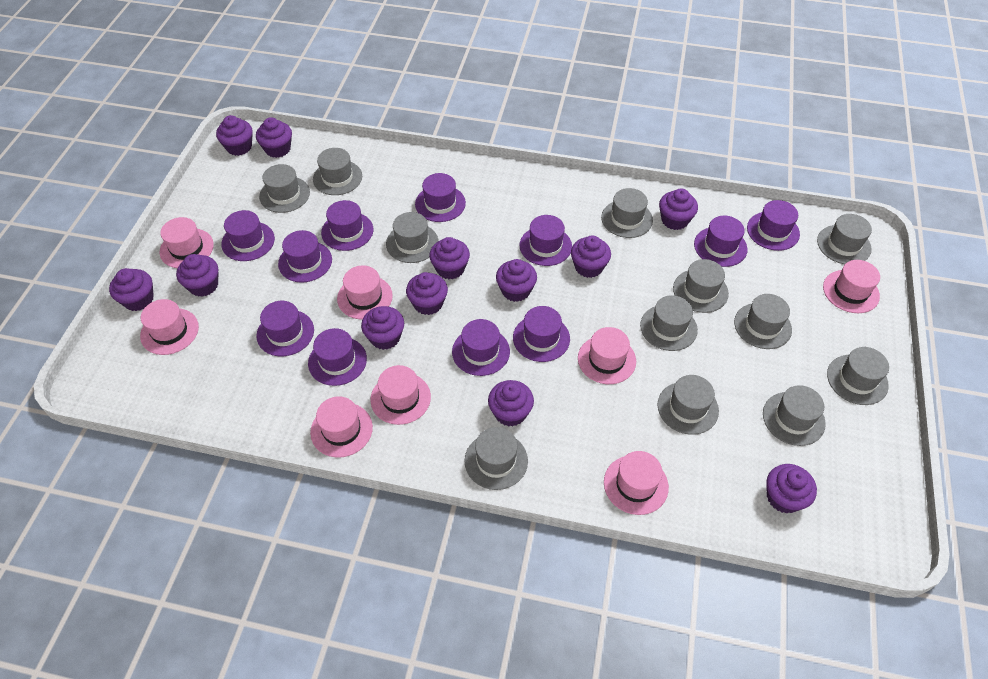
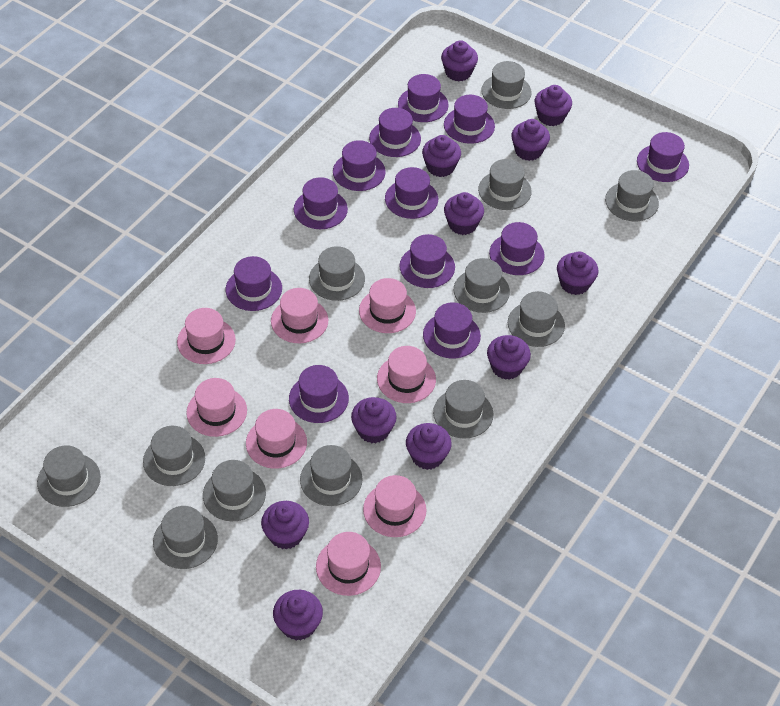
purple cupcake: [109,268,154,311] [176,254,218,297] [216,115,253,156] [256,117,292,158] [361,306,404,350] [406,272,448,315] [429,237,470,279] [488,380,534,427] [496,259,537,302] [571,236,611,278] [659,188,698,230] [766,464,817,513] = 12 -> [261,501,309,550] [273,590,323,640] [351,397,397,443] [406,423,452,470] [422,135,461,177] [441,40,478,81] [444,192,484,235] [487,335,531,380] [511,119,550,161] [535,85,572,126] [557,252,598,295] = 11
purple hat: [221,210,275,261] [256,301,314,356] [278,230,332,282] [308,328,367,386] [321,200,373,251] [415,173,466,222] [452,319,510,376] [513,306,570,362] [519,215,572,266] [694,216,748,267] [747,200,800,251] = 11 -> [226,256,282,311] [289,365,349,423] [294,177,348,229] [333,140,386,191] [369,108,421,157] [385,167,438,219] [398,74,448,122] [399,234,455,288] [423,303,481,358] [444,95,495,144] [489,222,545,275] [637,132,689,182] = 12

